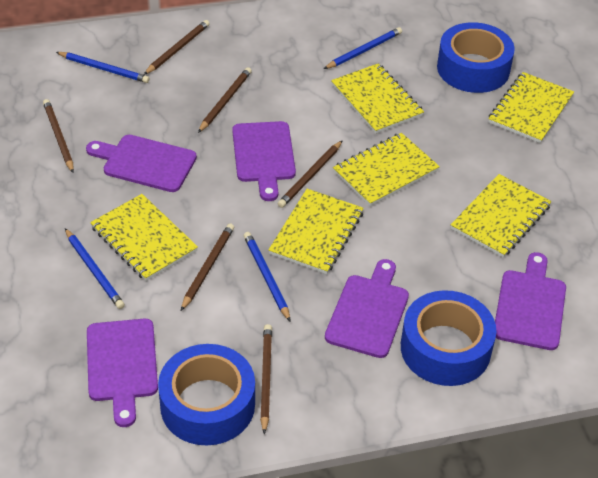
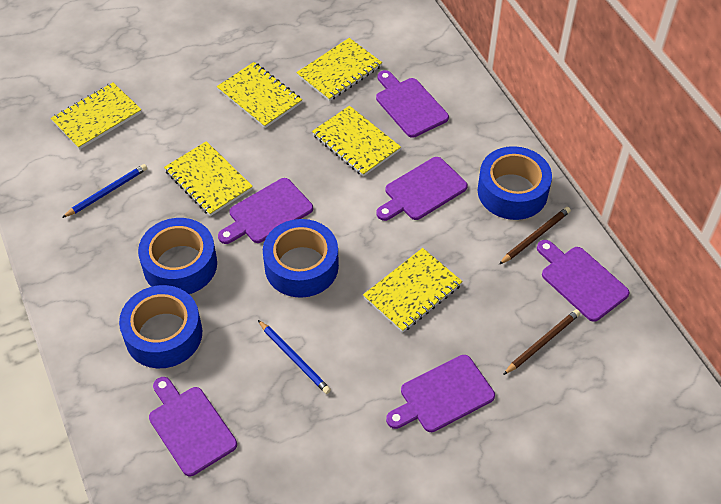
blue pencil: [56,52,150,83] [65,228,125,309] [244,232,291,322] [324,27,402,69] = 4 -> [62,164,147,218] [258,320,331,394] = 2
blue tape: [158,344,255,445] [401,290,496,386] [437,22,515,93] = 3 -> [119,285,202,368] [138,218,217,294] [263,219,339,298] [478,146,552,220] = 4
brown pencil: [43,99,74,173] [144,20,210,75] [181,223,234,311] [198,67,252,133] [260,324,272,434] [278,140,343,208] = 6 -> [499,207,571,264] [503,309,580,375] = 2
purple cutting board: [86,135,197,192] [87,319,158,427] [232,121,296,201] [325,259,409,358] [495,252,566,350] = 5 -> [149,377,237,476] [218,178,313,244] [376,70,449,138] [376,157,468,221] [386,355,495,432] [537,240,630,322] = 6

